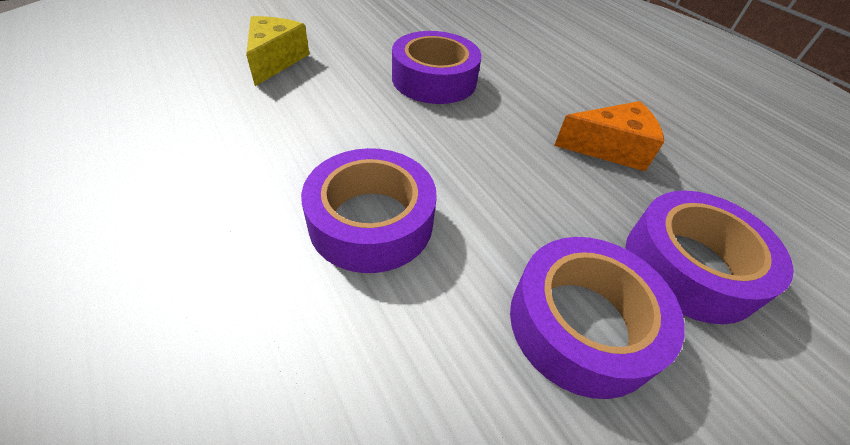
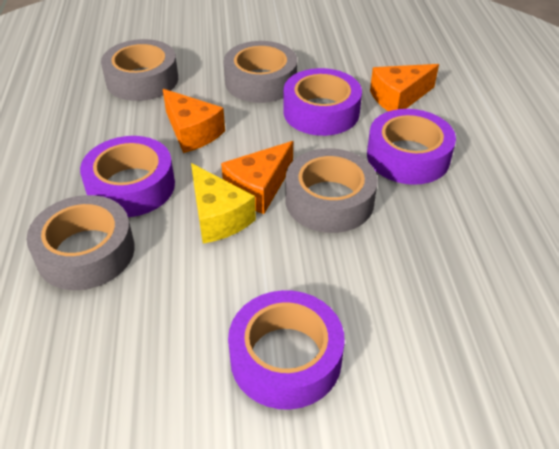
grey tape: none = 0 -> [26,195,135,290] [101,39,178,101] [223,41,297,103] [285,148,378,233] = 4
orange cheese: [554,101,664,171] = 1 -> [163,89,225,153] [221,141,293,214] [370,64,439,111] = 3

